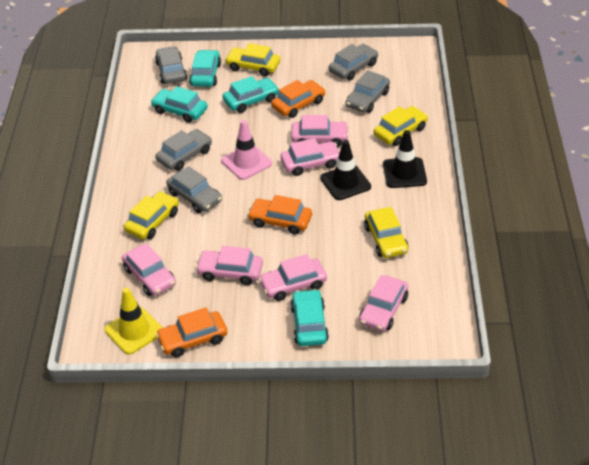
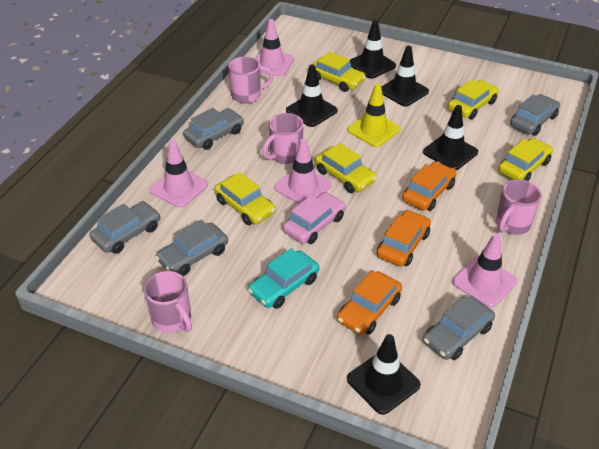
black traffic cone: [320,140,371,200] [383,130,427,188] = 2 -> [286,64,338,127] [347,334,421,415] [350,20,396,79] [381,46,429,107] [423,105,478,170] = 5
pink car: [122,243,176,296] [196,246,263,285] [259,254,327,301] [281,138,340,176] [291,115,349,147] [359,275,408,332] = 6 -> [283,192,346,244] = 1
pink mug: none = 0 -> [144,271,192,333] [228,57,274,103] [262,113,303,164] [496,179,541,235] = 4
pink traffic cone: [221,120,272,180] = 1 -> [150,140,208,208] [255,19,294,77] [274,139,332,204] [452,233,518,308] = 4
turquoise car: [151,86,208,123] [189,50,221,87] [223,76,279,113] [290,289,329,346] = 4 -> [248,248,319,309] = 1
yellow car: [124,191,179,239] [225,43,280,77] [364,207,408,258] [374,106,428,146] = 4 -> [214,172,276,225] [311,52,366,92] [315,143,377,193] [448,79,499,119] [498,138,553,181] = 5

